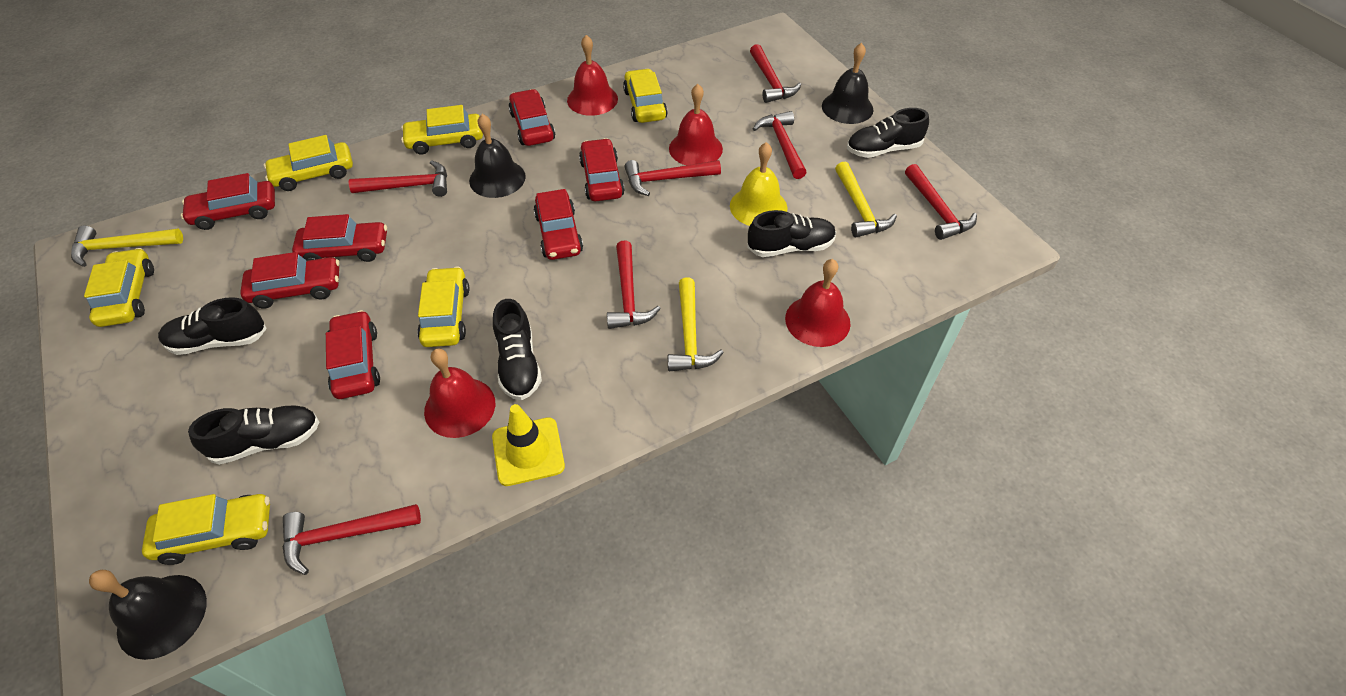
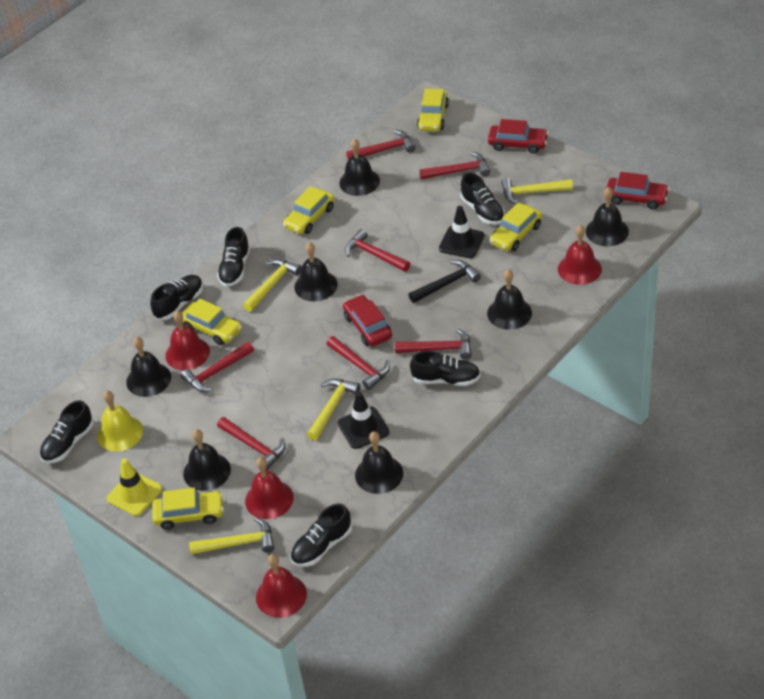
black bell: [89,570,207,660] [469,114,526,198] [822,43,874,124] = 3 -> [126,337,171,397] [183,429,231,491] [294,242,338,301] [339,138,380,196] [355,431,403,494] [487,269,532,330] [586,187,629,246] = 7
black hammer: none = 0 -> [408,260,481,303] = 1
black shoe: [158,297,267,355] [188,406,319,465] [493,299,542,400] [747,210,836,257] [847,108,929,158] = 5 -> [40,400,94,464] [150,275,203,320] [217,227,250,287] [290,504,352,567] [410,351,480,386] [460,173,505,225] = 6
black traffic cone: none = 0 -> [337,392,390,449] [439,206,485,258] = 2
red car: [181,173,275,230] [240,252,339,309] [292,214,387,262] [326,310,380,399] [509,89,555,146] [534,189,583,260] [579,138,625,201] = 7 -> [343,295,392,346] [488,119,549,154] [606,172,669,210] = 3
yellow car: [84,248,154,327] [142,494,270,565] [264,135,353,191] [401,105,483,155] [417,267,469,347] [623,69,668,123] = 6 -> [152,488,224,530] [182,298,242,345] [283,186,335,234] [417,88,449,131] [490,202,542,251] = 5
yellow hammer: [71,226,183,267] [668,277,724,371] [835,162,897,237] = 3 -> [189,517,275,555] [243,259,301,312] [307,379,360,441] [501,178,573,204] = 4

